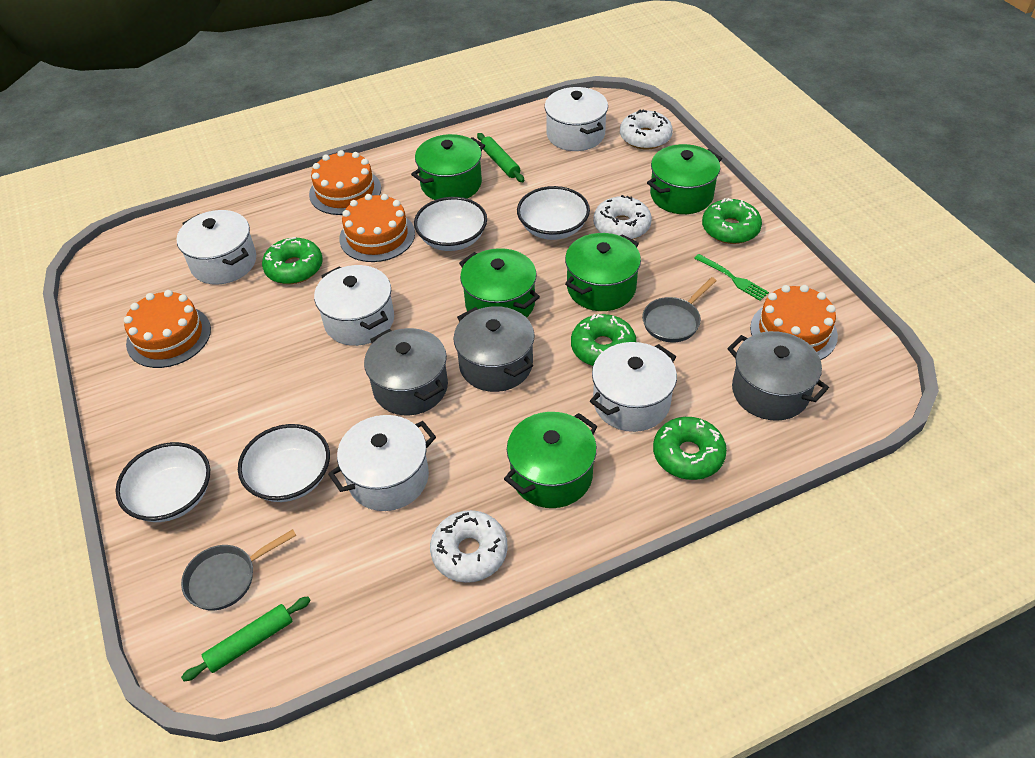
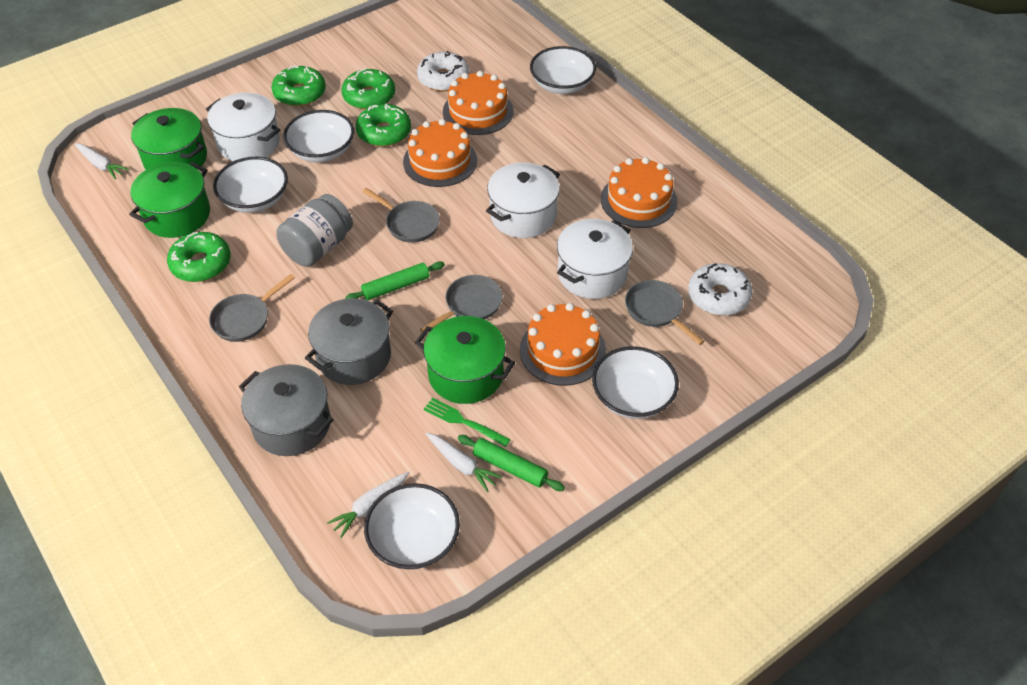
green pot: [411,134,485,200] [459,248,540,318] [504,412,598,508] [565,233,641,311] [647,144,722,214] = 5 -> [129,162,210,238] [131,108,207,169] [415,316,515,404] = 3
grey jar: none = 0 -> [276,194,353,267] = 1
grey pan: [181,529,297,611] [642,277,717,343] = 2 -> [209,274,295,342] [363,188,440,243] [420,275,503,332] [625,280,705,345] = 4
grey pot: [364,328,448,415] [453,306,535,392] [727,331,829,421] = 3 -> [239,364,333,456] [305,298,393,385] = 2
white bowl: [116,442,210,522] [238,424,330,502] [414,197,487,251] [517,186,590,240] = 4 -> [213,157,288,213] [283,110,354,162] [364,483,460,570] [530,46,596,94] [592,346,679,419] = 5
white carrot: none = 0 -> [75,143,129,179] [327,472,409,538] [426,433,502,492] = 3
white donut: [430,510,508,583] [593,195,652,240] [620,110,673,150] = 3 -> [417,51,469,91] [688,263,753,316] = 2
white pot: [176,210,256,285] [314,265,394,346] [328,415,436,511] [545,87,608,151] [590,342,677,432] = 5 -> [206,93,280,161] [486,162,560,238] [557,219,633,299] = 3

